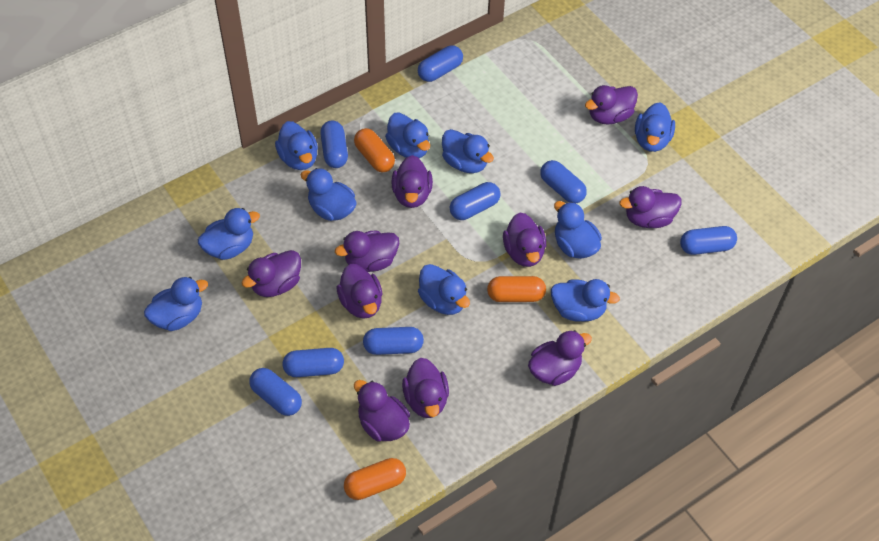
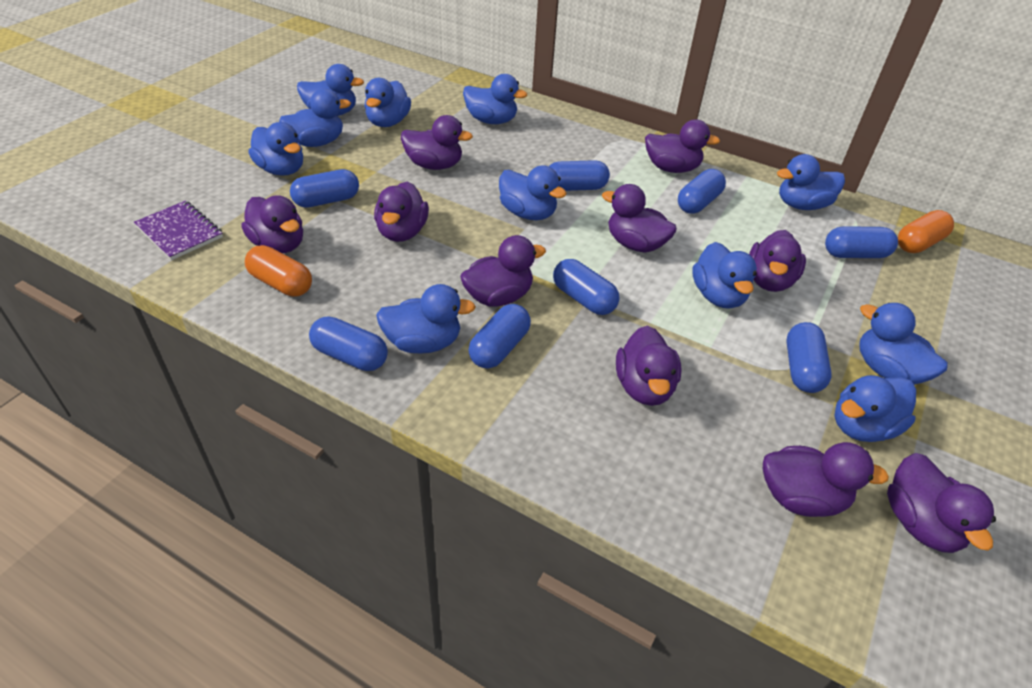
blue duck: [144,277,208,331] [198,208,260,260] [275,121,318,170] [301,168,356,221] [385,112,430,158] [418,264,470,315] [442,129,494,173] [551,279,620,322] [554,201,602,259] [635,102,675,152] = 10 -> [249,122,303,176] [279,89,351,147] [297,64,364,116] [365,78,411,127] [376,284,476,354] [463,74,527,124] [499,165,567,220] [692,242,757,309] [777,154,845,210] [834,375,916,442] [859,303,948,385] = 11
orange capsule: [344,458,406,500] [354,128,395,172] [487,276,546,302] = 3 -> [245,245,312,297] [898,210,954,253] = 2
purple notebook: none = 0 -> [134,201,223,260] = 1

